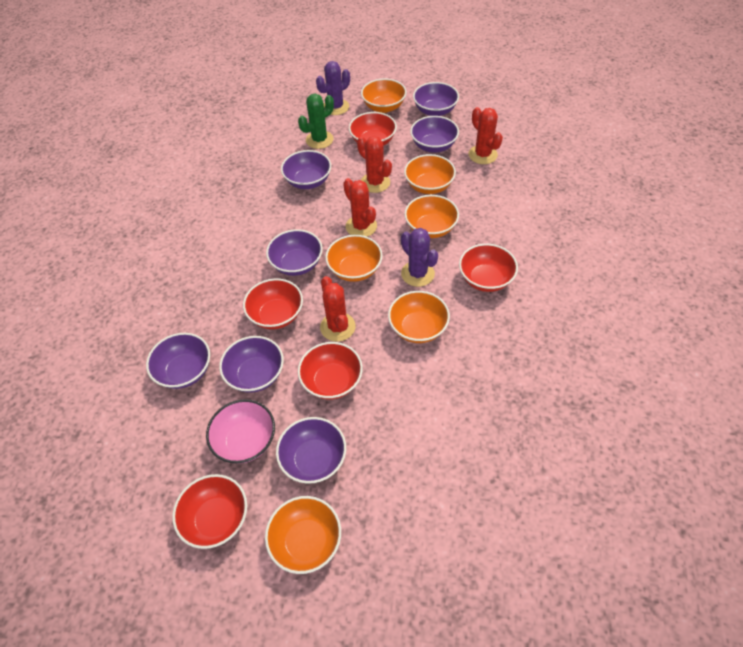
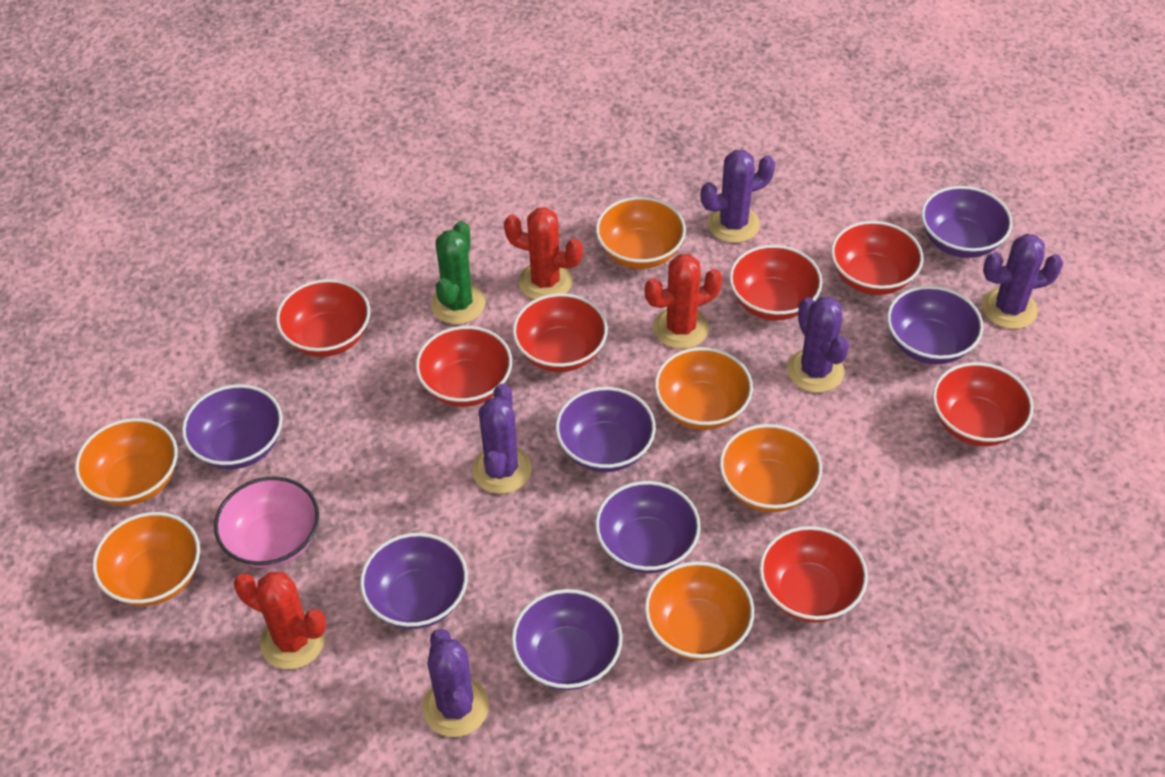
purple cactus: [316,61,350,115] [401,228,438,287] = 2 -> [422,629,489,737] [472,384,532,494] [700,150,775,243] [787,297,849,393] [982,234,1063,329] = 5
red bowl: [172,474,247,549] [243,278,303,329] [298,342,363,399] [349,112,397,146] [459,244,518,292] = 5 -> [276,279,370,357] [415,326,512,407] [513,293,608,372] [729,245,823,320] [759,526,868,622] [831,221,923,295] [933,362,1033,446] = 7
red cactus: [320,276,356,342] [343,178,377,237] [357,136,392,193] [469,107,503,164] = 4 -> [234,572,326,669] [504,207,583,300] [645,254,722,349] = 3

